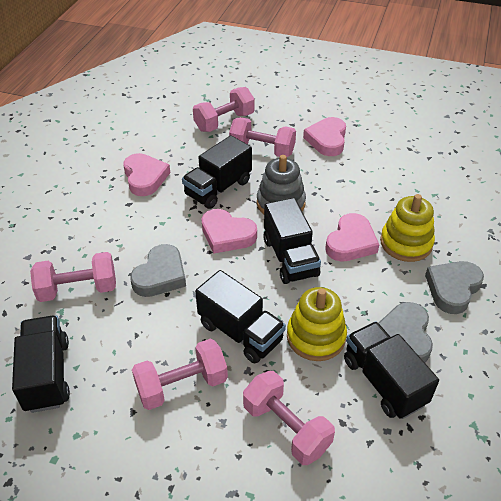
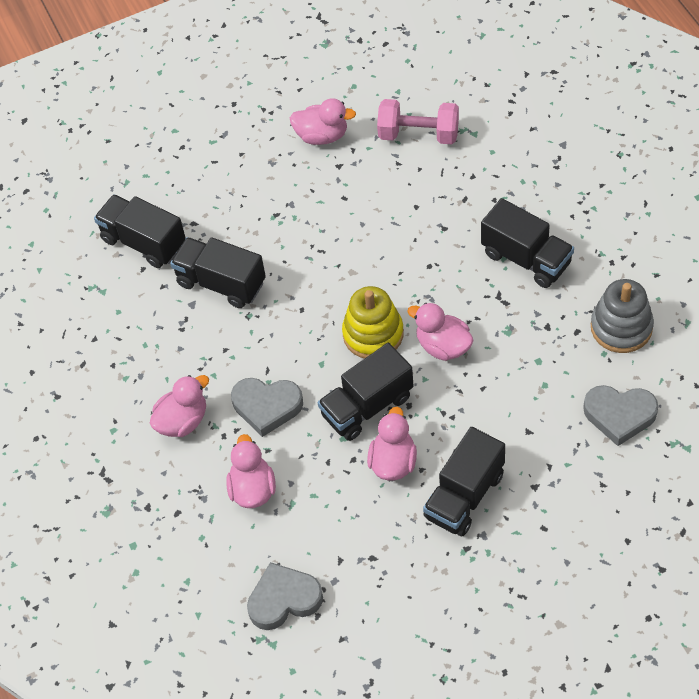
pink duck: none = 0 -> [150,375,209,437] [226,434,276,508] [290,98,356,145] [367,407,417,480] [407,303,474,361] = 5
pink dumbbell: [30,252,116,302] [132,339,228,410] [193,87,255,132] [229,117,296,157] [243,371,335,465] = 5 -> [377,99,459,144] = 1
pink heart: [123,153,170,196] [201,209,257,253] [303,117,346,156] [325,213,379,262] = 4 -> none = 0
yellow stacking toy: [287,287,347,361] [380,194,435,262] = 2 -> [342,286,404,359] = 1

